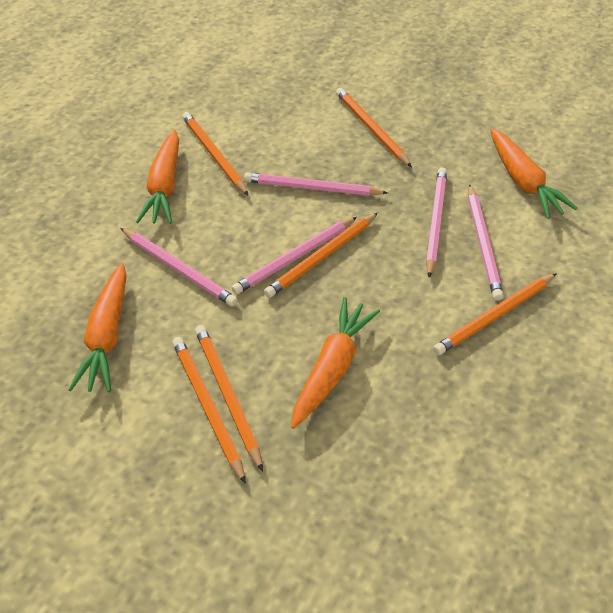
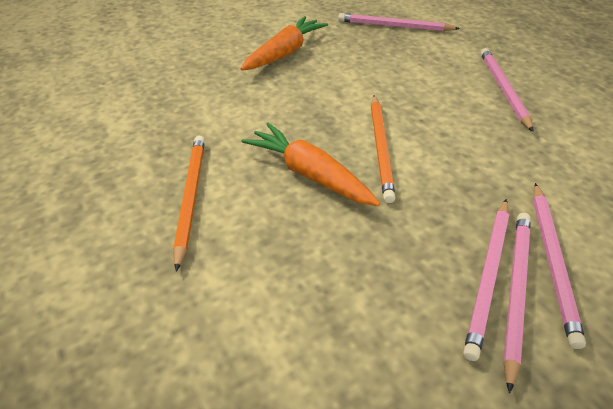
orange carrot: [68,263,127,392] [136,130,179,224] [291,297,380,429] [490,128,578,219] = 4 -> [241,16,328,71] [241,123,380,206] = 2
orange pencil: [172,337,246,484] [182,112,249,196] [195,325,263,472] [264,213,378,298] [336,88,412,167] [433,273,557,355] = 6 -> [173,136,205,272] [371,95,395,203] = 2

